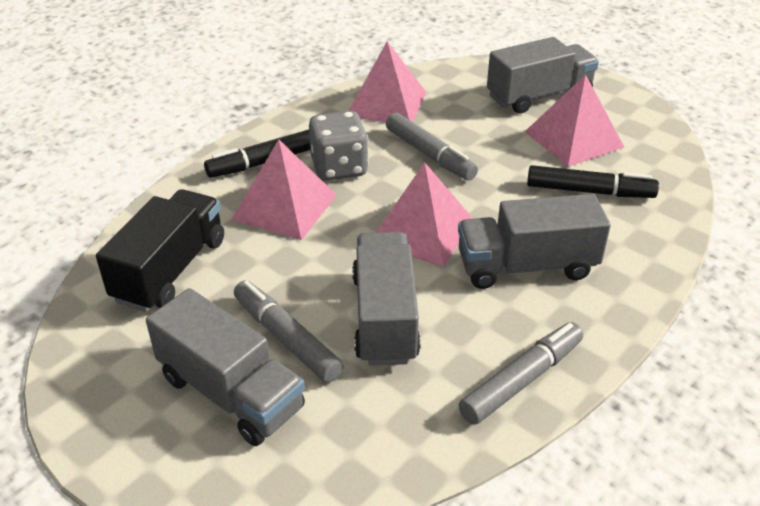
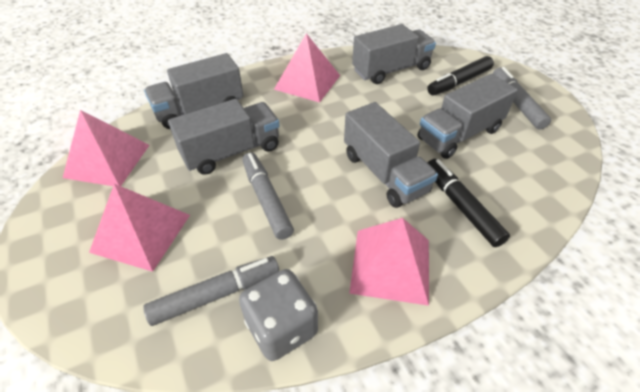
black truck: [96,189,224,312] = 1 -> none = 0
grey truck: [146,288,305,446] [352,232,421,366] [458,194,611,289] [487,37,599,114] = 4 -> [144,53,243,129] [168,99,280,175] [344,102,438,208] [352,24,436,84] [418,74,518,159] = 5

